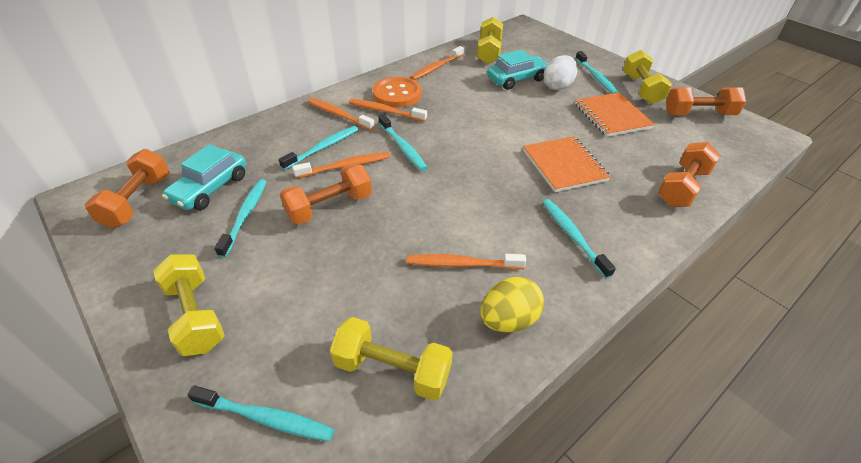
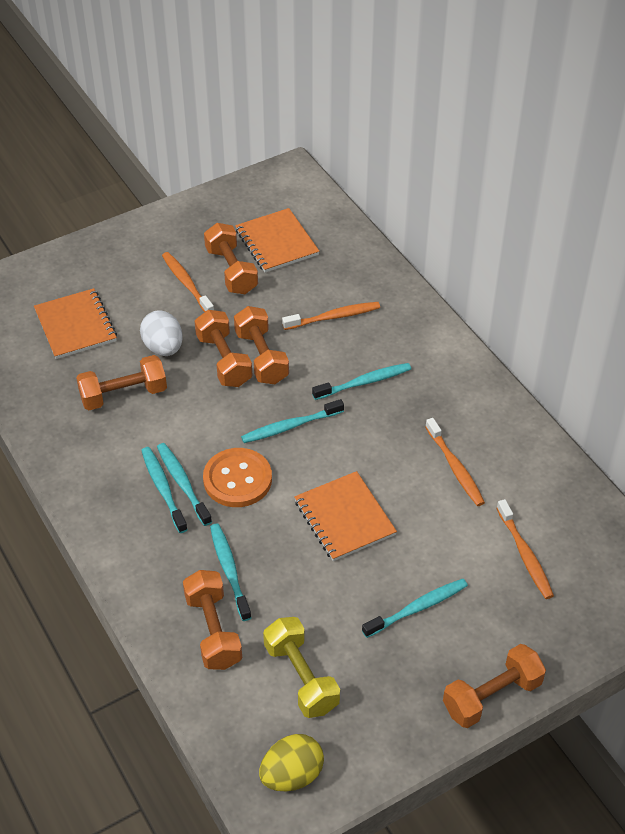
orange dumbbell: [85,149,170,228] [280,164,372,225] [658,142,721,207] [666,87,746,115] = 4 -> [76,355,167,410] [183,570,242,670] [195,310,253,387] [204,223,258,294] [234,306,289,384] [443,644,546,728] = 6
orange notebook: [523,136,611,192] [575,92,655,137] = 2 -> [34,288,117,359] [235,208,319,273] [294,471,397,561] = 3
orange toothbrush: [293,152,390,178] [307,98,375,130] [349,99,427,122] [407,254,526,269] [410,46,464,80] = 5 -> [162,252,214,312] [282,302,380,330] [425,418,485,506] [497,499,554,599] = 4
turquoise car: [162,144,246,210] [487,50,548,90] = 2 -> none = 0
yellow dumbbell: [153,254,225,356] [330,317,453,401] [477,17,503,64] [623,50,672,104] = 4 -> [263,617,340,718] = 1

